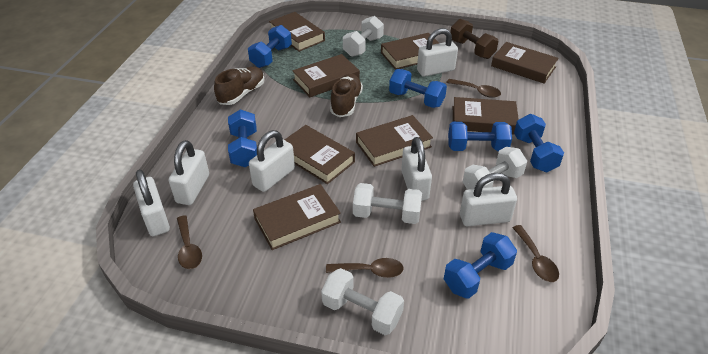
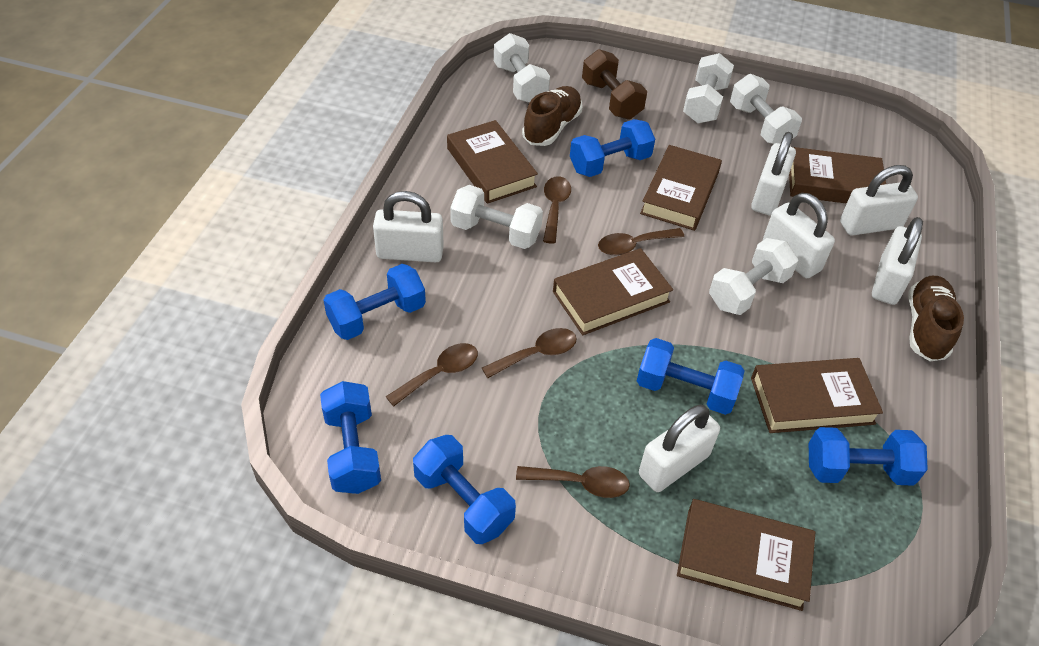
brown book: [253,184,341,250] [269,12,325,52] [285,125,355,184] [292,54,360,97] [356,115,433,167] [381,33,439,70] [453,97,519,135] [491,42,559,84] = 8 -> [447,120,538,204] [553,248,673,335] [640,145,722,231] [677,499,815,611] [751,358,883,433] [789,147,886,204] = 6
brown spoon: [177,215,202,269] [326,258,404,278] [446,79,501,98] [512,225,559,282] = 4 -> [386,343,478,406] [482,328,577,378] [516,466,630,498] [543,176,571,244] [598,228,684,255] = 5
white dumbbell: [321,268,404,335] [343,16,384,57] [353,183,422,224] [463,147,527,190] = 4 -> [450,185,543,249] [494,33,550,103] [683,53,734,123] [709,238,798,315] [730,74,802,144] = 5

